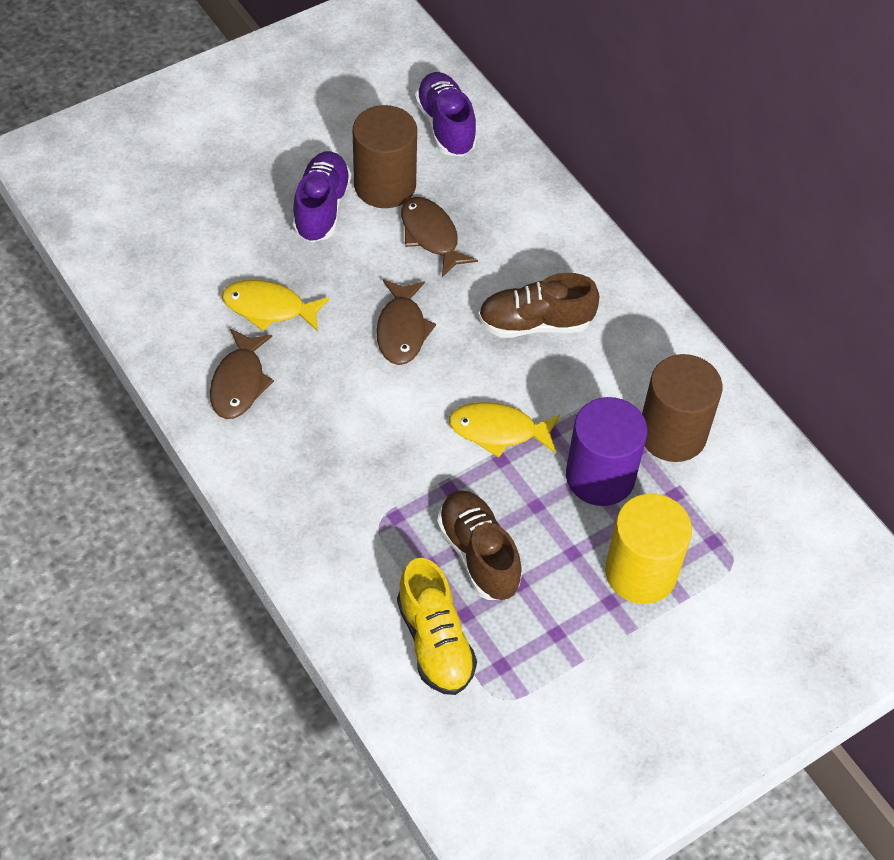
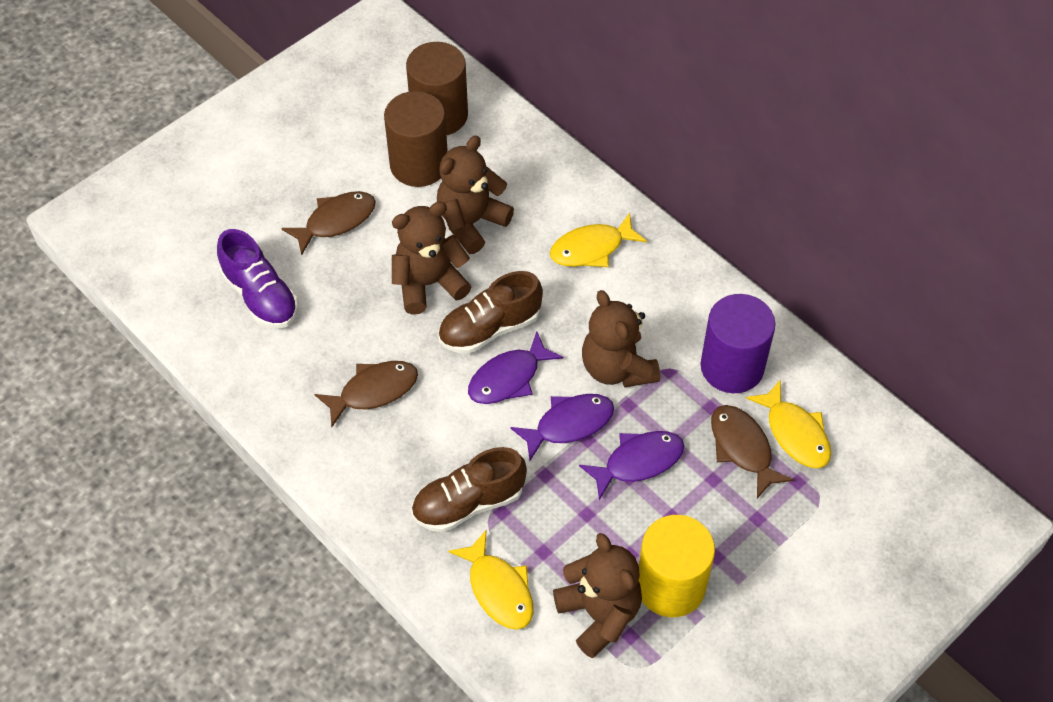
brown teddy bear: none = 0 -> [392,202,471,315] [437,136,514,254] [553,533,642,658] [582,290,660,387] = 4
purple fish: none = 0 -> [468,332,563,404] [510,394,614,461] [579,431,684,500] = 3
purple shoe: [293,151,352,242] [415,72,477,156] = 2 -> [217,229,298,329] = 1
yellow fish: [222,280,329,332] [449,402,560,458] = 2 -> [448,531,533,630] [550,213,647,267] [746,379,831,468] = 3
yellow shoe: [397,558,477,695] = 1 -> none = 0

